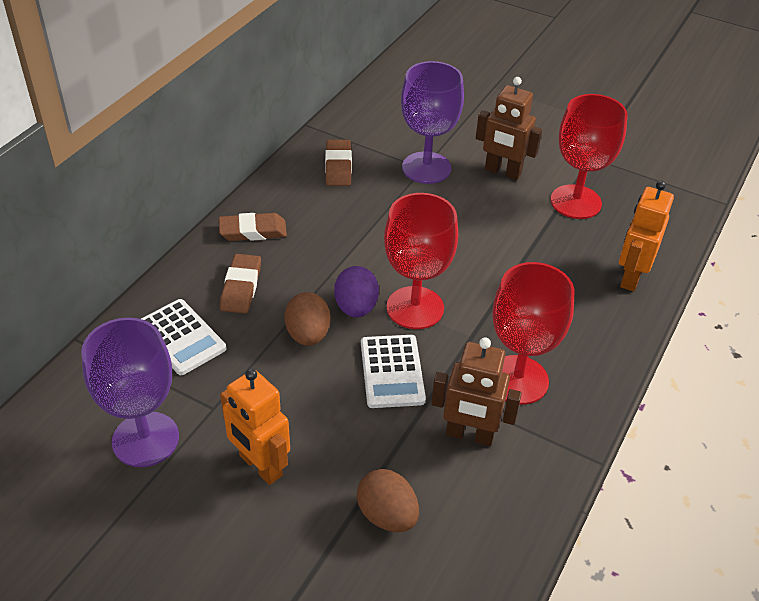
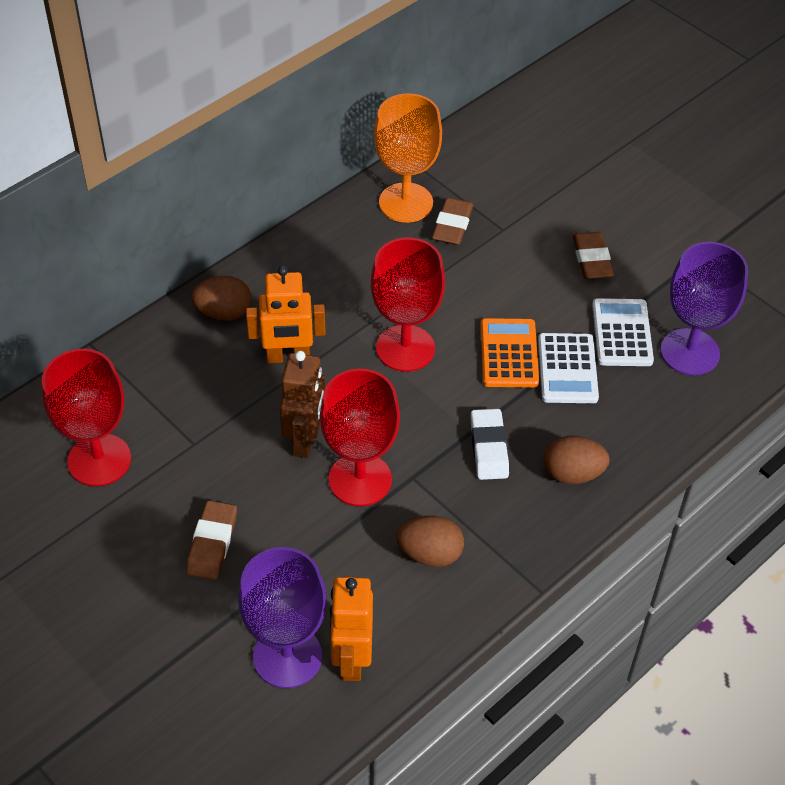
brown egg: [284,292,330,346] [357,469,419,532] = 2 -> [191,276,252,321] [397,516,464,567] [544,436,610,484] = 3
brown robot: [431,337,522,446] [476,77,542,180] = 2 -> [279,351,325,458] = 1
orange calculator: none = 0 -> [481,318,539,388] = 1
orange goblet: none = 0 -> [374,93,442,223] = 1
purple egg: [334,266,379,318] = 1 -> none = 0
white eraser: none = 0 -> [471,409,509,480] = 1

